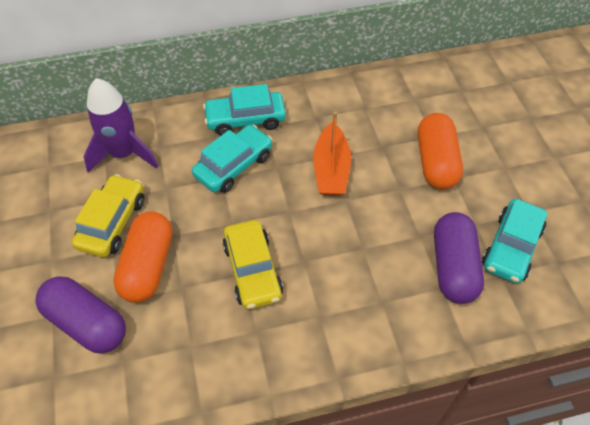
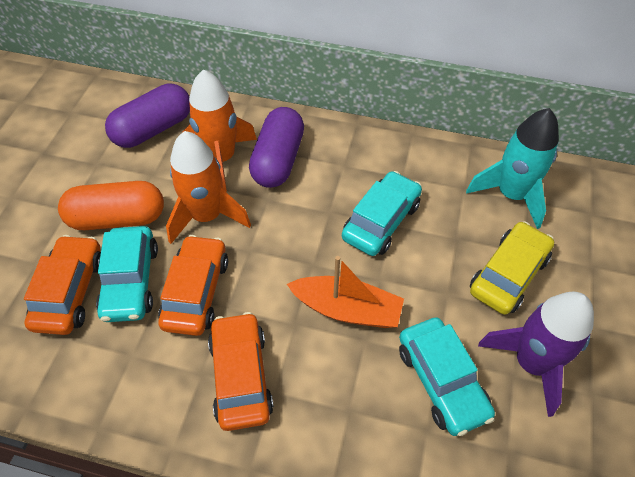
orange capsule: [113,211,172,303] [418,113,463,189] = 2 -> [58,181,164,230] = 1
orange car: none = 0 -> [24,235,101,335] [158,235,228,336] [208,312,274,431] = 3
orange rocket: none = 0 -> [166,131,251,244] [182,69,257,192] = 2
turquoise rocket: none = 0 -> [466,108,559,229] = 1
yellow car: [72,174,144,257] [222,220,283,309] = 2 -> [470,221,554,315] = 1

